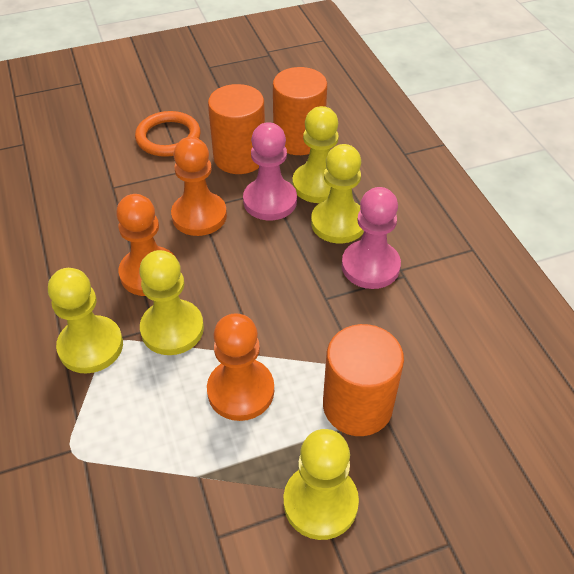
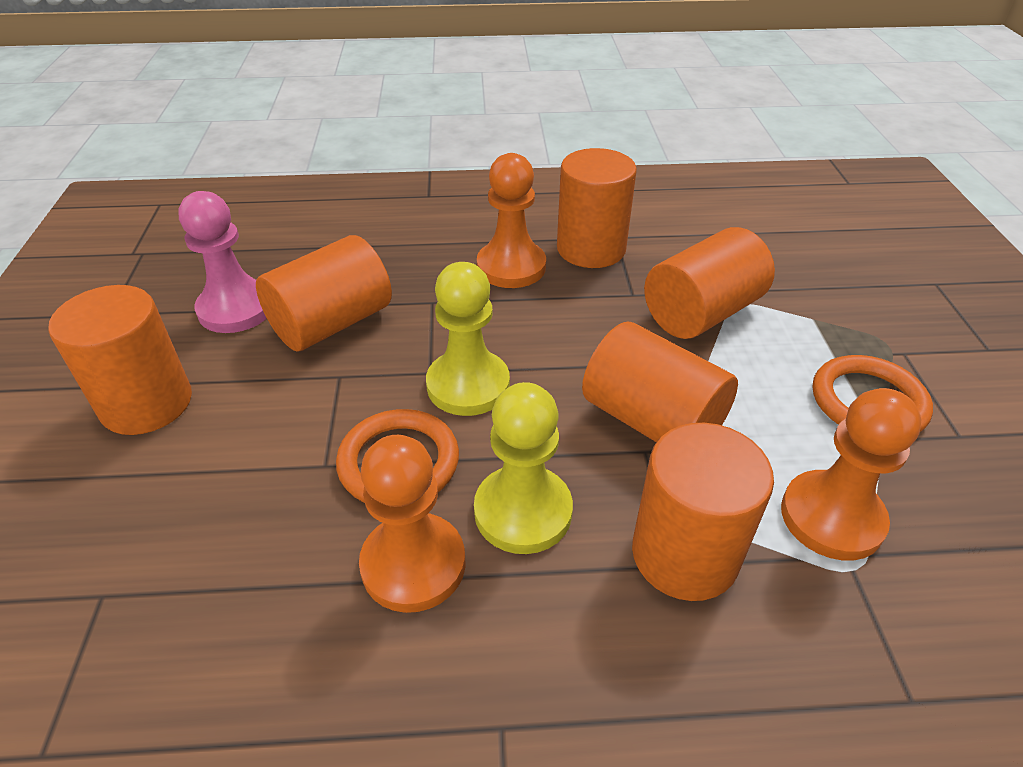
orange cylinder: [208,84,265,174] [273,67,327,155] [323,324,404,436] = 3 -> [48,285,192,435] [256,235,392,352] [557,148,637,268] [582,322,738,442] [632,423,774,601] [644,227,775,339] = 6
orange ring: [135,111,201,157] = 1 -> [336,409,459,503] [813,355,933,432] = 2
pink pawn: [243,122,297,221] [342,187,401,289] = 2 -> [178,191,267,333] = 1
yellow pawn: [48,268,123,373] [139,250,204,355] [284,429,359,540] [292,106,339,203] [311,144,364,243] = 5 -> [426,262,510,416] [474,382,573,554] = 2

